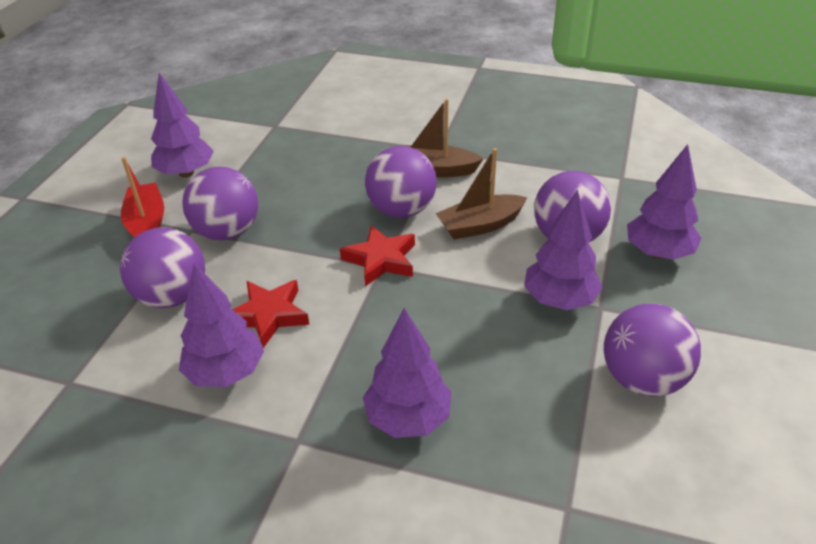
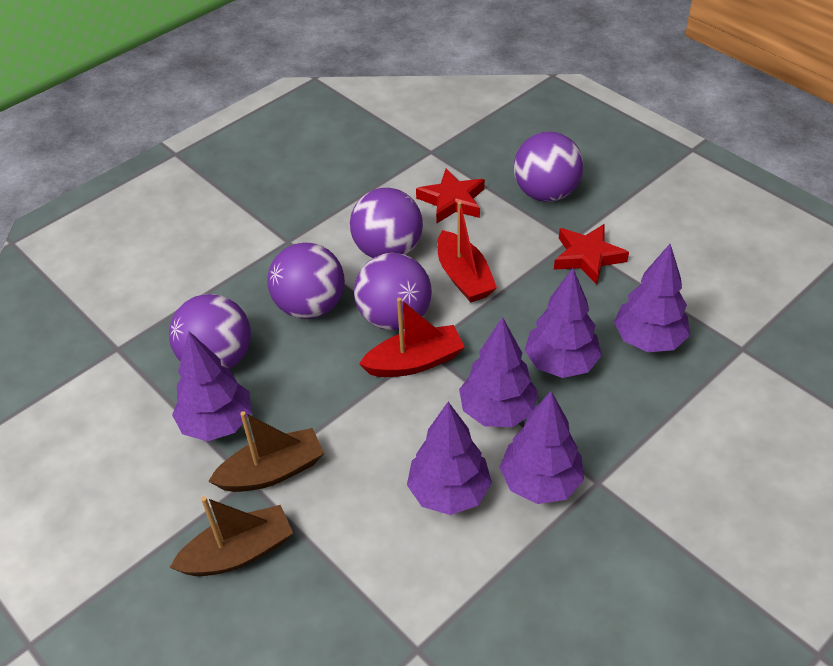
purple tree: [151,73,214,178] [179,263,264,387] [363,308,452,438] [524,190,603,310] [627,144,701,260] = 5 -> [172,331,251,441] [407,402,492,515] [459,317,538,427] [499,391,584,504] [525,268,602,378] [614,244,690,352] = 6
red boat: [121,157,164,237] = 1 -> [359,298,464,377] [437,201,497,302] = 2

